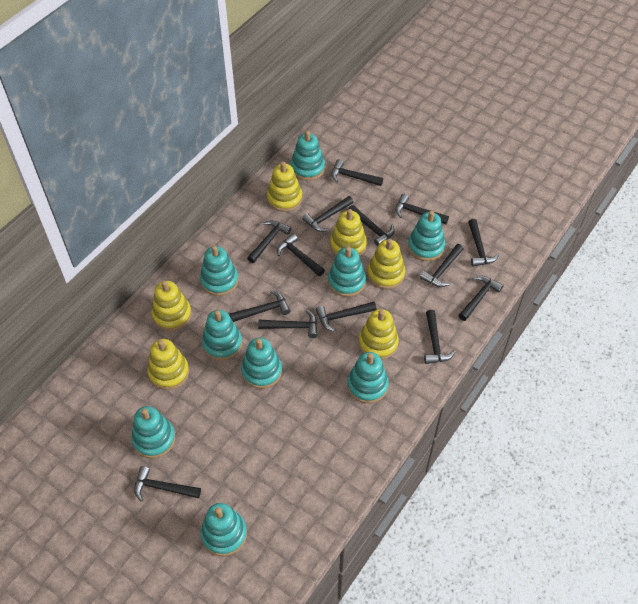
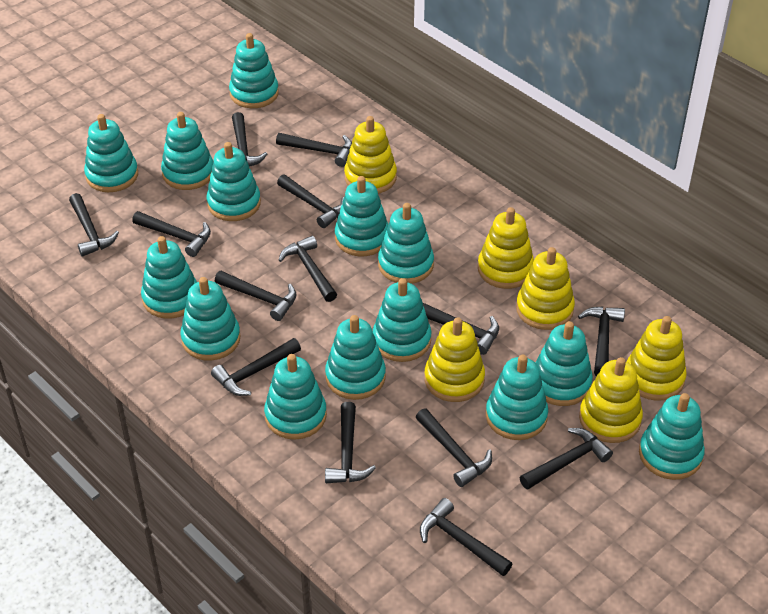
turquoise stacking toy: [131,406,175,459] [200,245,238,296] [201,503,247,556] [202,310,242,361] [241,338,282,389] [291,131,325,181] [328,246,366,297] [347,352,389,404] [408,211,445,261] = 9 -> [84,114,138,192] [141,236,197,319] [161,112,214,190] [180,277,240,360] [207,142,261,221] [229,33,279,108] [264,354,327,440] [325,315,386,400] [335,176,388,256] [373,278,432,362] [378,203,434,284] [486,355,548,440] [535,321,593,406] [639,393,705,480] = 14

